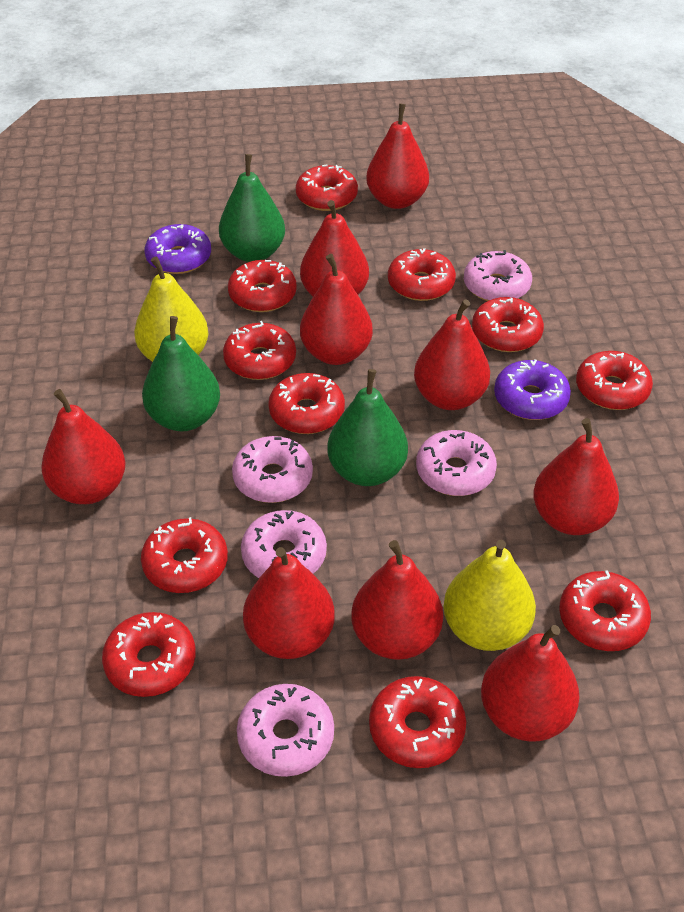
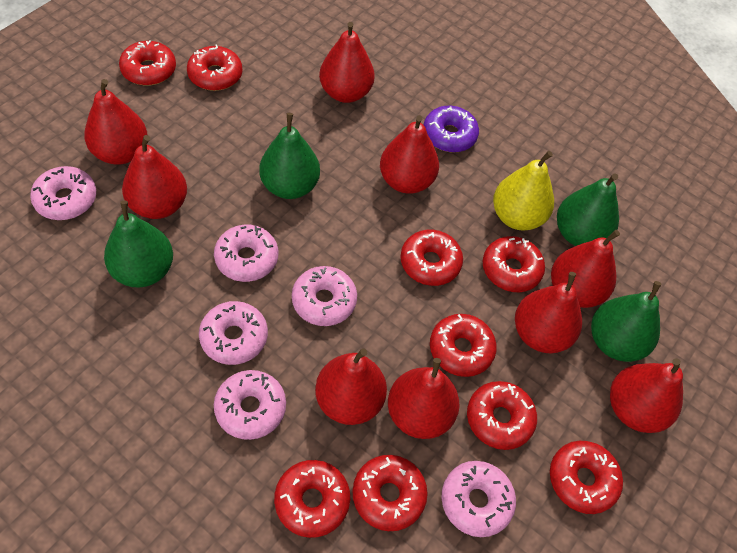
green pear: [142,316,220,431] [219,154,285,262] [327,369,408,486] = 3 -> [104,200,173,287] [259,113,320,199] [557,173,619,246] [591,281,661,362] = 4
pink donut: [232,436,313,503] [237,684,334,777] [241,510,327,578] [416,430,497,496] [464,250,532,301] = 5 -> [30,166,96,220] [199,301,268,365] [214,225,278,282] [214,370,286,440] [292,266,357,326] [441,461,516,537] = 6
purple donut: [145,224,211,274] [494,360,571,420] = 2 -> [424,106,479,153] = 1
red donut: [102,612,196,697] [141,517,228,593] [223,321,296,380] [228,260,297,312] [268,373,345,434] [296,164,358,211] [369,676,466,768] [388,248,456,301] [472,297,544,352] [559,570,651,651] [576,351,653,410] = 11 -> [119,40,176,86] [187,44,242,91] [274,460,350,538] [352,455,428,531] [401,230,463,286] [430,314,497,377] [467,381,537,450] [483,236,545,292] [550,441,623,514] = 9
yellow pear: [134,256,208,362] [443,540,536,651] = 2 -> [493,151,554,231] = 1

